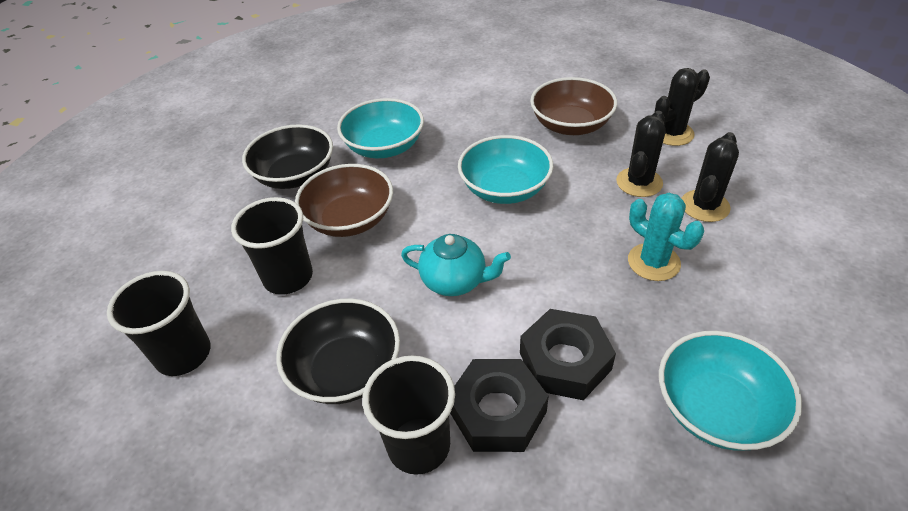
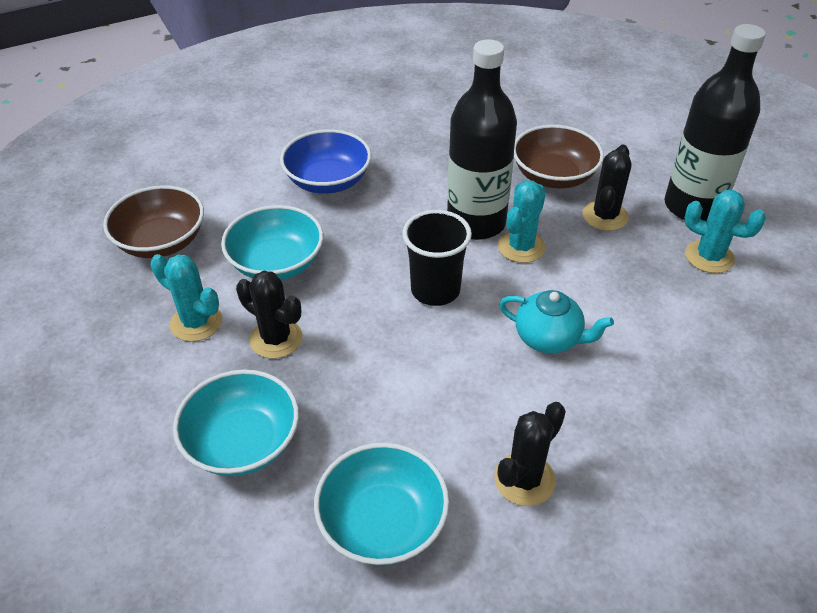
black bottle: none = 0 -> [447,39,517,240] [664,24,766,221] = 2
black bowl: [242,124,333,189] [276,298,400,404] = 2 -> none = 0
black cup: [107,271,210,376] [231,197,313,295] [362,356,455,475] = 3 -> [402,210,472,306] = 1
black nut: [450,359,549,452] [520,309,616,400] = 2 -> none = 0
blue bowl: none = 0 -> [280,129,372,194] = 1
turquoise cactus: [628,193,704,281] = 1 -> [150,254,222,342] [498,180,546,263] [684,190,766,273] = 3

